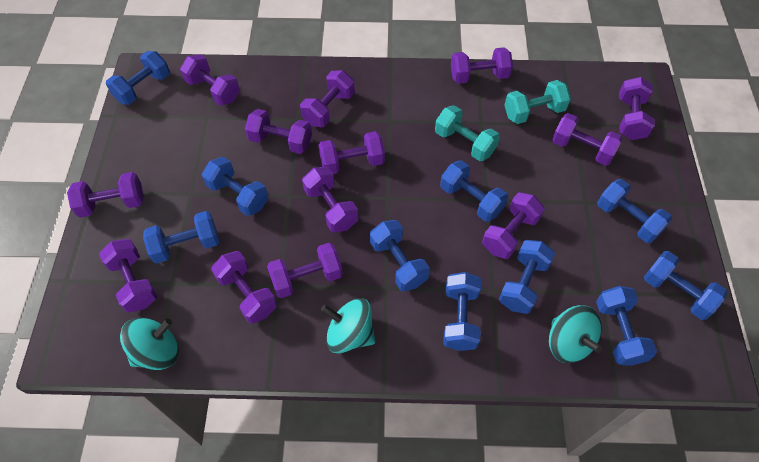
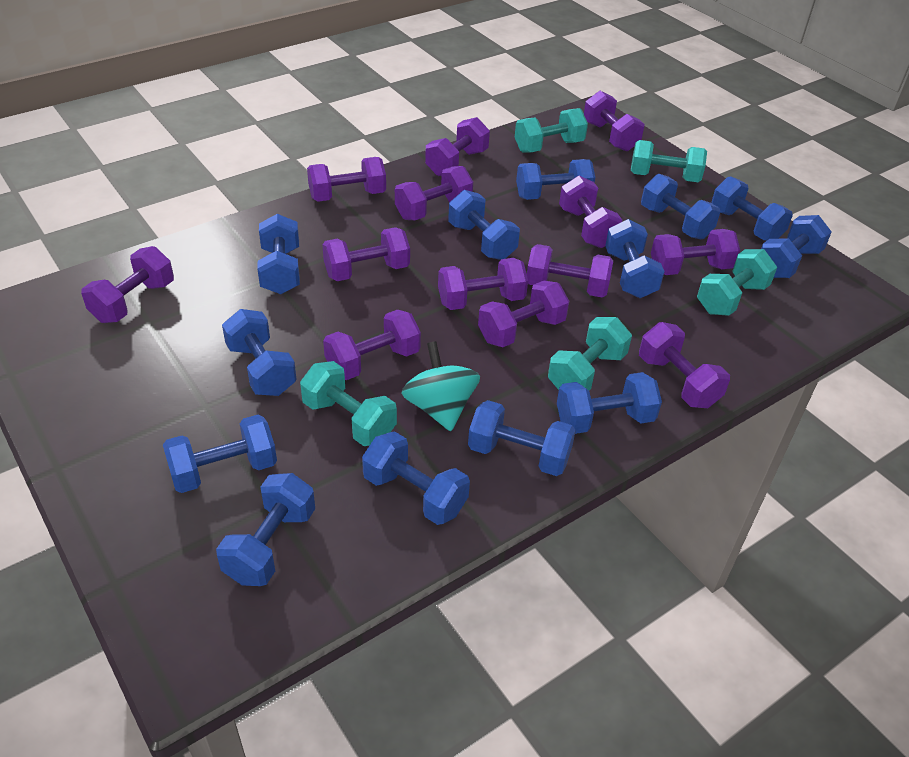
blue dumbbell: [106,51,170,105] [143,211,219,263] [202,157,268,216] [370,220,430,292] [440,160,508,222] [443,272,481,351] [499,240,555,314] [596,286,657,366] [597,179,672,243] [644,251,727,320] = 10 -> [163,415,277,493] [216,473,315,586] [222,309,297,396] [257,214,300,294] [362,431,470,525] [448,190,520,260] [468,400,576,476] [516,159,595,200] [557,372,662,434] [605,219,665,298] [641,174,720,240] [711,176,793,241] [761,215,832,278] = 13
turquoise dumbbell: [435,105,500,161] [504,80,571,124] = 2 -> [300,361,397,446] [515,108,588,153] [548,317,632,390] [631,140,707,182] [697,249,777,316] = 5
turquoise spinning top: [120,318,179,370] [321,298,376,353] [549,305,602,363] = 3 -> [401,341,480,431] = 1

